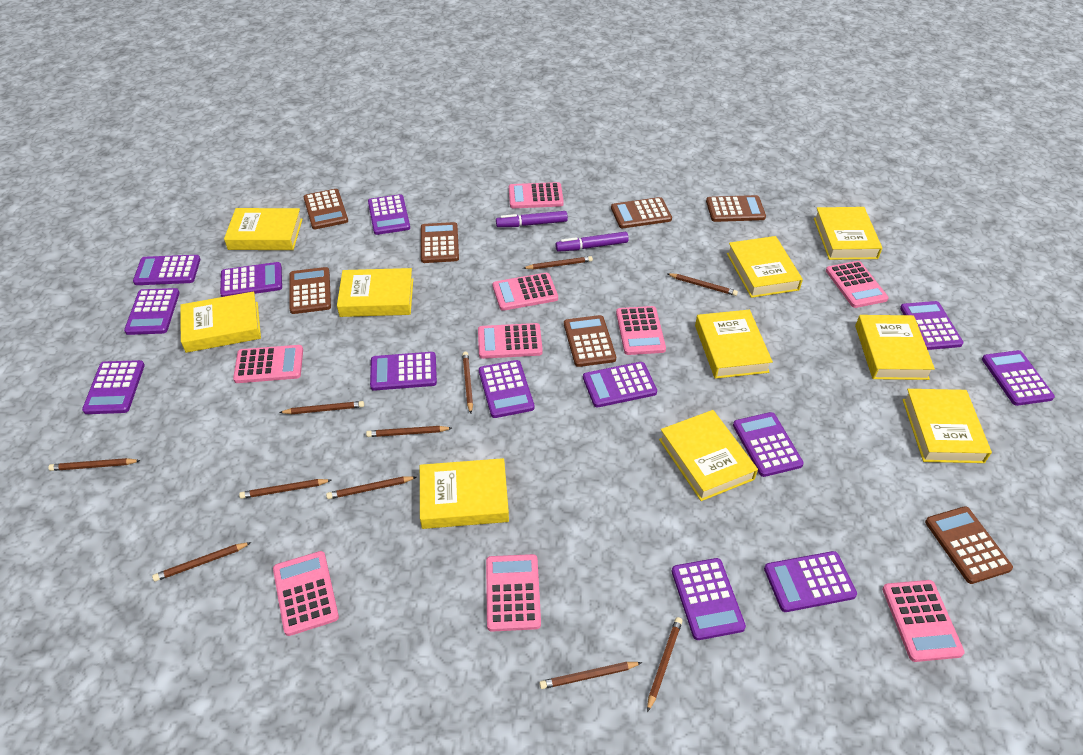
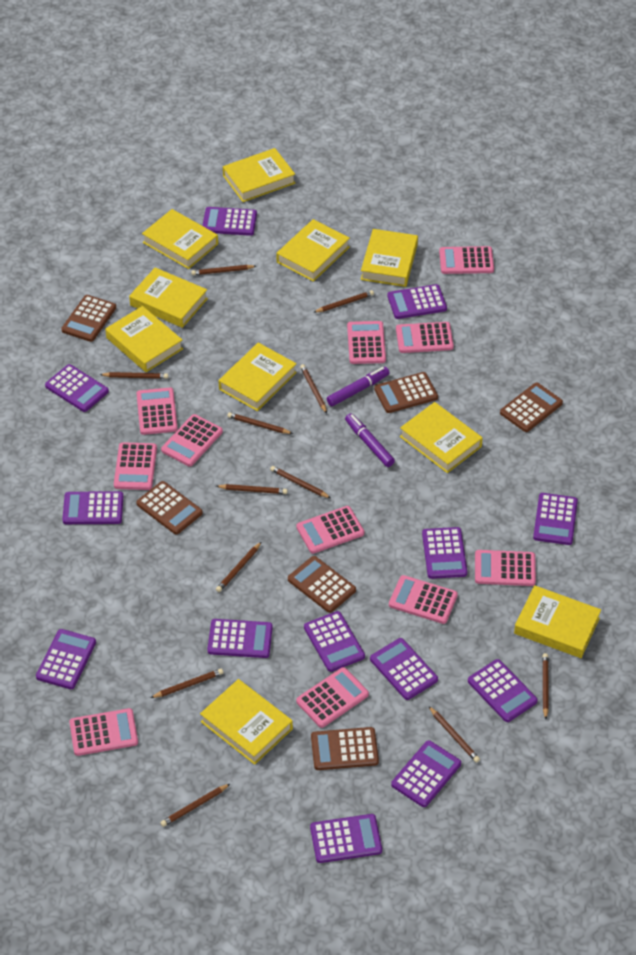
brown calculator: [289,267,331,314] [303,189,348,229] [421,222,459,263] [564,315,616,367] [611,197,672,228] [706,195,766,222] [925,506,1013,584] = 7 -> [61,295,116,342] [136,481,203,535] [288,556,356,613] [311,727,379,770] [374,372,438,413] [500,383,563,432] = 6
brown pencil: [48,458,141,471] [152,542,251,581] [239,479,331,499] [279,401,364,414] [326,476,416,499] [366,426,452,437] [462,352,473,413] [523,256,593,269] [539,662,642,689] [647,617,683,712] [667,273,738,296] = 11 -> [99,372,168,379] [151,669,223,698] [160,784,230,827] [191,265,256,275] [216,484,288,494] [216,542,261,592] [227,412,293,434] [270,466,331,498] [300,364,327,414] [313,290,374,313] [429,706,480,763] [542,653,549,719] = 12
pink calculator: [233,345,303,383] [273,551,339,636] [478,323,543,359] [486,554,541,632] [493,273,558,311] [509,182,564,208] [616,306,666,355] [826,261,888,308] [882,580,965,662] = 9 -> [69,708,138,756] [114,442,157,490] [137,388,178,435] [161,414,223,467] [296,667,369,728] [297,506,364,554] [347,321,386,364] [389,575,458,624] [396,322,454,353] [439,246,494,274] [475,550,536,586] = 11

